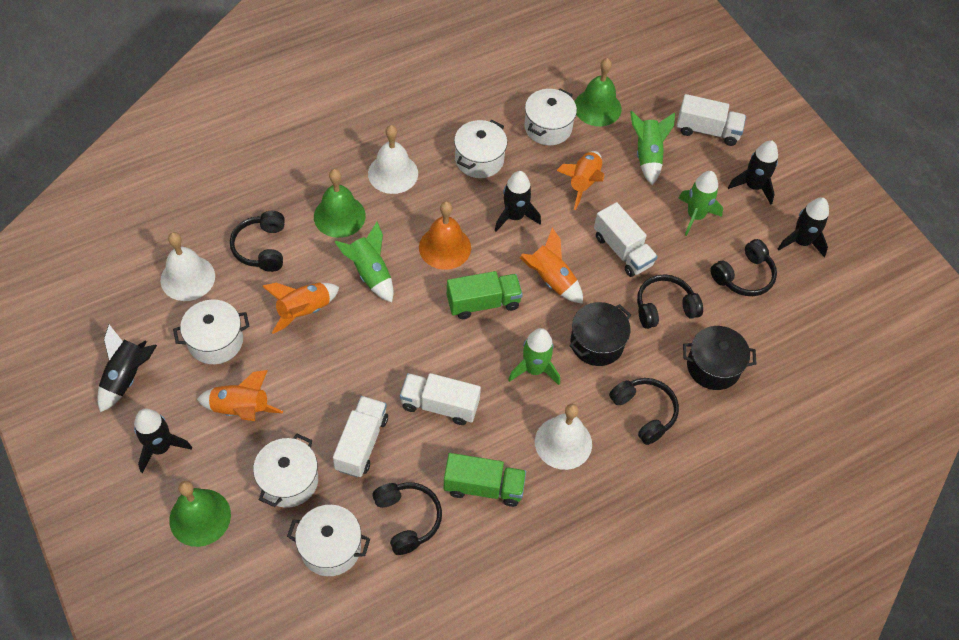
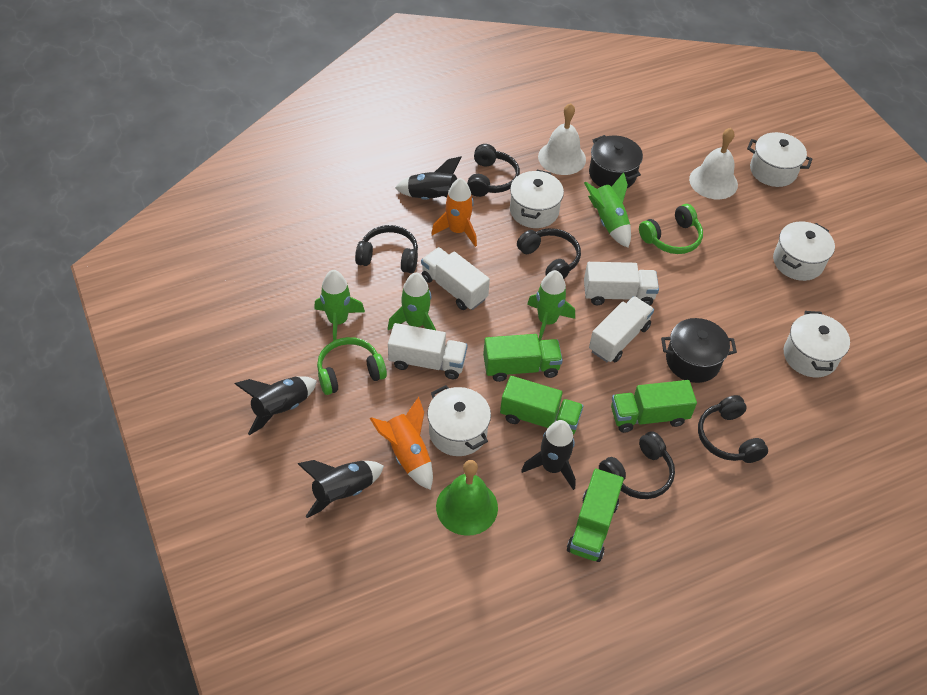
black rocket: [97,325,157,412] [134,409,192,473] [495,171,541,232] [728,140,778,205] [778,197,829,257] = 5 -> [235,377,317,435] [298,460,384,518] [395,156,461,200] [521,420,576,490] = 4
green bell: [169,481,231,547] [314,169,366,238] [575,58,622,126] = 3 -> [436,460,498,536] = 1
green headphones: none = 0 -> [317,337,387,395] [639,204,703,254] = 2
green truck: [444,453,526,507] [447,271,523,319] = 2 -> [483,334,563,382] [500,376,584,435] [567,468,624,562] [611,380,697,433] = 4
orange bell: [419,201,471,270] = 1 -> none = 0
orange rocket: [197,370,283,421] [262,283,339,334] [519,227,583,304] [556,151,605,210] = 4 -> [370,397,433,490] [431,178,477,247] = 2
white bell: [161,232,215,301] [368,125,418,194] [535,404,592,470] = 3 -> [538,103,586,175] [689,128,738,199] = 2

